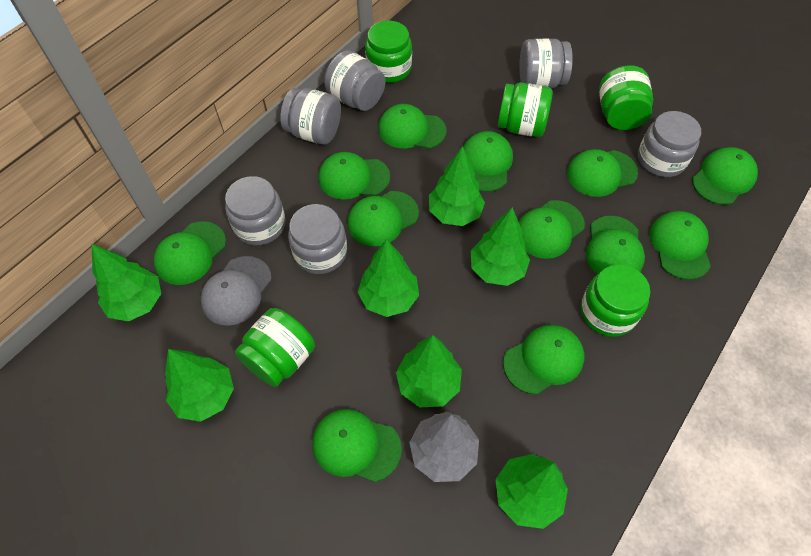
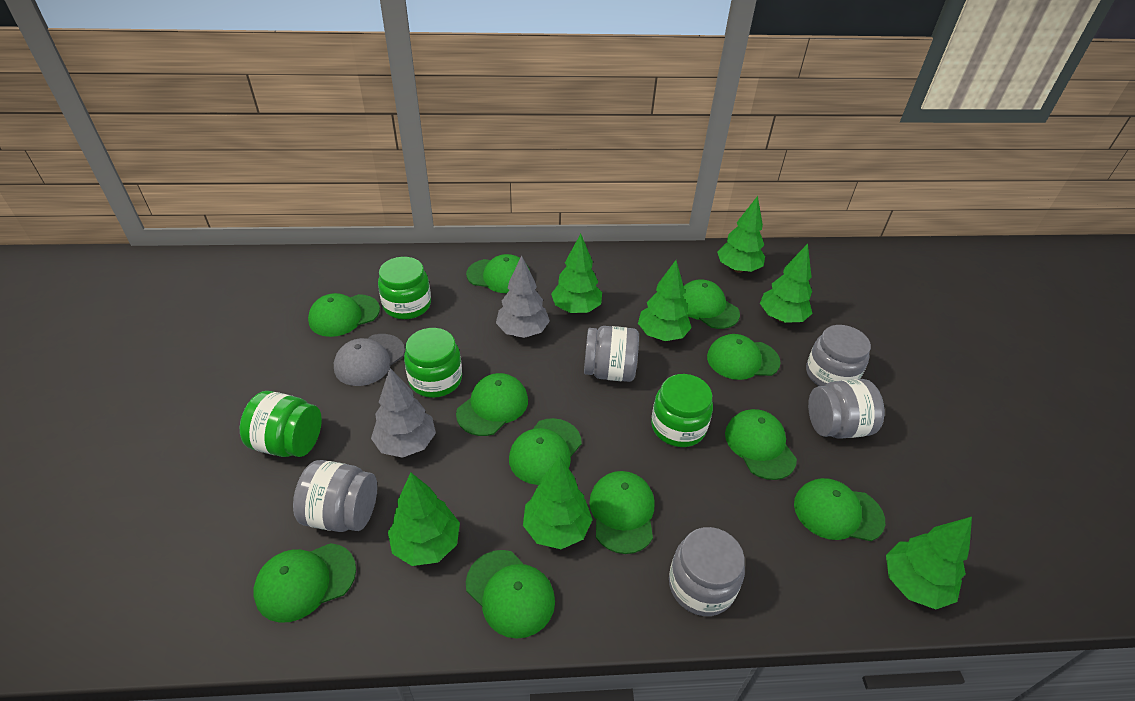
green cap: [154,221,226,285] [312,409,402,482] [318,152,390,200] [347,191,419,246] [378,104,446,149] [463,131,513,192] [503,325,584,395] [519,200,585,259] [567,149,638,197] [586,216,645,274] [650,211,711,280] [692,147,758,205] = 12 -> [254,543,356,623] [308,293,380,337] [456,373,528,436] [466,254,530,293] [466,550,555,638] [509,418,582,485] [589,471,654,554] [683,279,740,329] [707,334,781,380] [725,409,797,480] [794,478,885,541] = 11
green jar: [235,308,315,387] [365,21,412,83] [498,83,552,137] [581,264,650,337] [599,65,653,130] = 5 -> [240,391,322,457] [378,257,431,319] [404,328,462,398] [651,374,713,447] = 4
grey jar: [225,176,285,245] [280,88,341,145] [288,204,347,274] [324,50,386,111] [519,39,573,88] [638,111,701,177] = 6 -> [293,460,377,532] [584,326,639,382] [669,527,745,616] [806,325,871,386] [808,379,884,439] = 5
grey tree: [409,411,479,482] = 1 -> [371,368,436,458] [496,256,550,338] = 2

